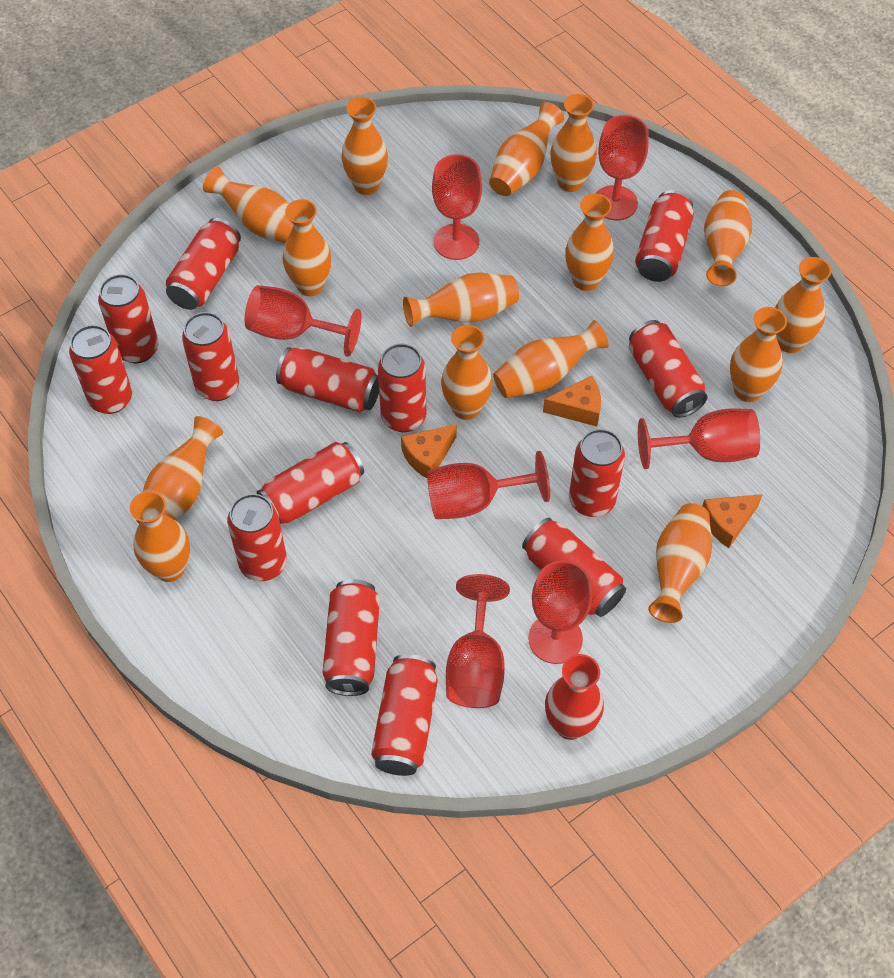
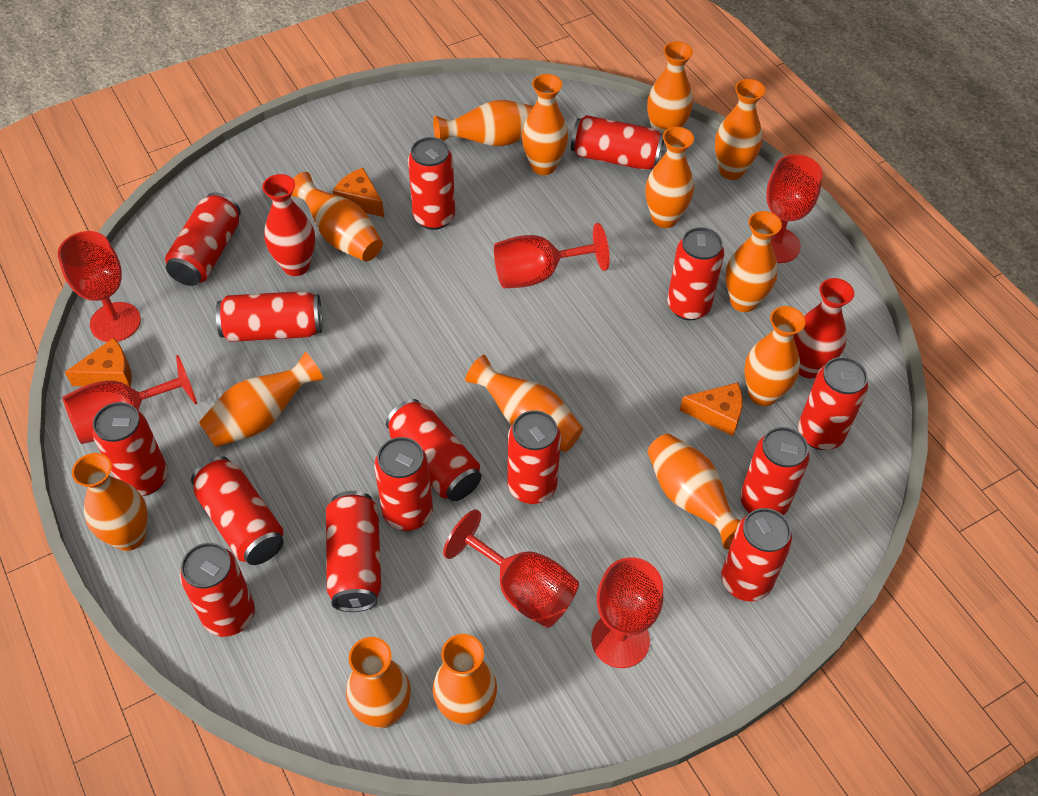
orange vase: [130,491,190,582] [136,416,223,523] [203,167,293,243] [283,199,331,296] [341,97,388,195] [403,273,519,327] [441,325,493,420] [489,102,564,196] [493,320,609,398] [550,94,597,192] [565,194,614,291] [648,503,712,623] [704,190,752,286] [730,307,787,402] [775,257,831,353] = 15 -> [72,453,148,551] [199,352,324,447] [291,172,383,261] [346,637,411,728] [433,100,534,146] [433,634,497,725] [465,355,583,452] [522,74,568,175] [646,127,694,228] [647,41,693,134] [648,434,741,549] [715,79,766,180] [725,211,782,312] [744,306,806,406] = 14
red can: [69,325,132,414] [98,274,159,363] [166,218,241,310] [182,312,239,401] [227,494,287,581] [257,442,364,524] [276,347,379,412] [323,579,380,696] [371,654,438,776] [378,344,426,432] [522,518,626,617] [569,429,625,517] [629,320,708,418] [635,190,694,282] = 14 -> [92,402,168,496] [165,192,241,286] [180,543,255,637] [191,456,284,565] [216,291,322,342] [326,491,381,612] [374,437,433,531] [386,399,481,501] [408,137,455,230] [507,410,561,504] [571,115,664,170] [667,227,724,320] [721,508,792,602] [740,427,809,515] [798,357,868,450] = 15
red goblet: [245,285,362,357] [427,451,550,519] [432,154,482,260] [446,574,510,708] [528,560,592,664] [595,115,649,220] [638,408,760,469] = 7 -> [58,231,141,342] [62,355,197,444] [443,509,579,628] [494,223,610,288] [591,557,663,668] [766,154,823,263] = 6
red vase: [545,654,604,740] = 1 -> [262,174,315,276] [794,278,854,379] = 2

